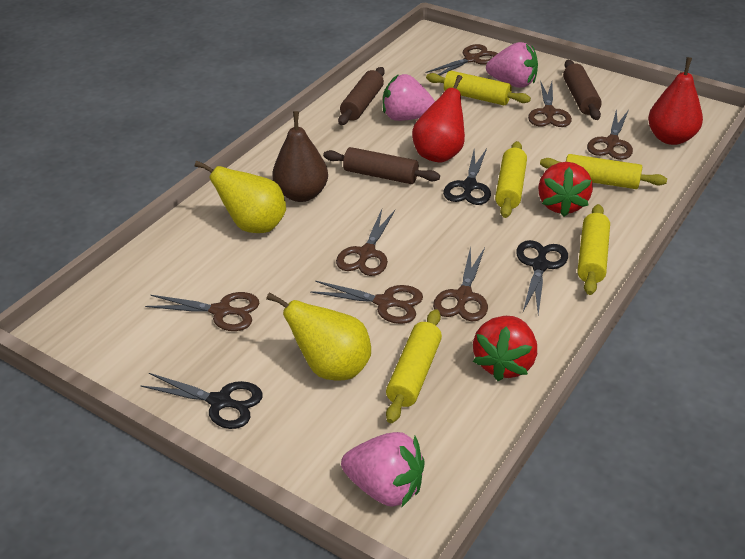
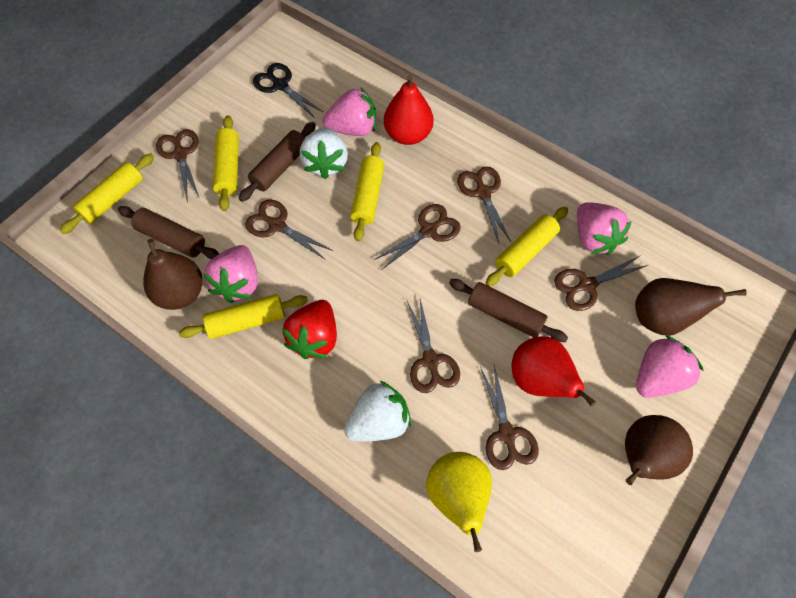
black scissors: [141,373,263,429] [443,148,491,205] [516,240,568,315] = 3 -> [253,63,324,118] = 1
brown pear: [272,111,328,202] = 1 -> [143,239,203,310] [625,415,693,485] [635,278,747,336] = 3
pink strawberry: [341,432,425,507] [383,74,435,121] [486,42,538,88] = 3 -> [203,245,258,303] [323,88,376,136] [577,202,632,255] [636,335,704,398] = 4
red strawberry: [473,316,537,381] [538,162,593,217] = 2 -> [282,300,337,359] = 1
white strawberry: none = 0 -> [300,127,348,179] [344,381,411,441] = 2
yellow pear: [195,161,286,233] [266,293,371,381] = 2 -> [426,452,492,552] = 1

